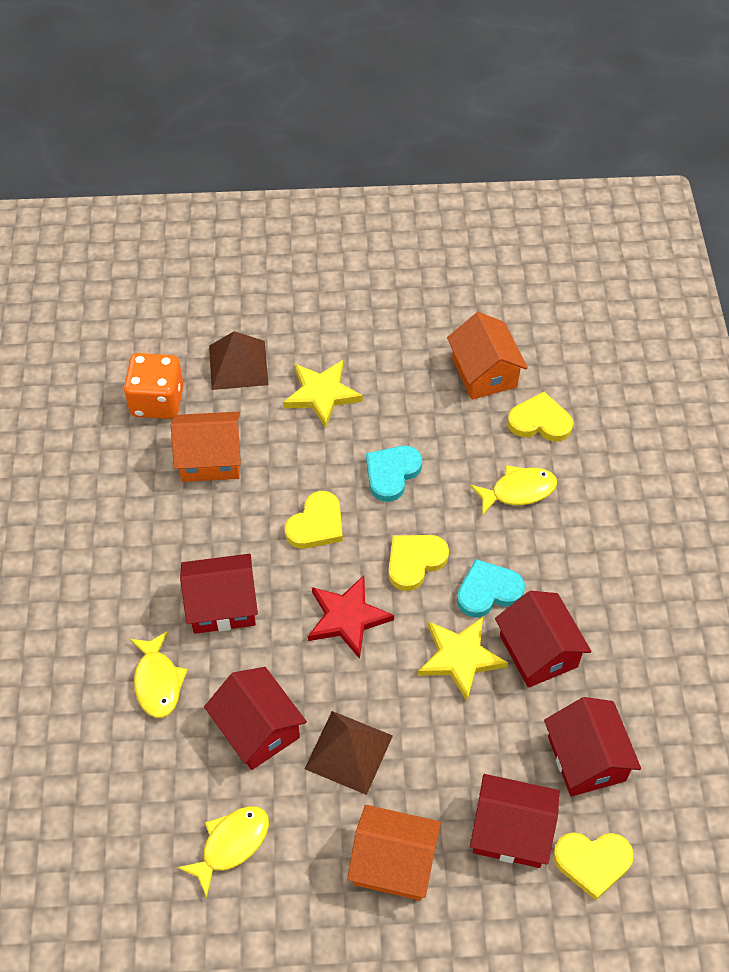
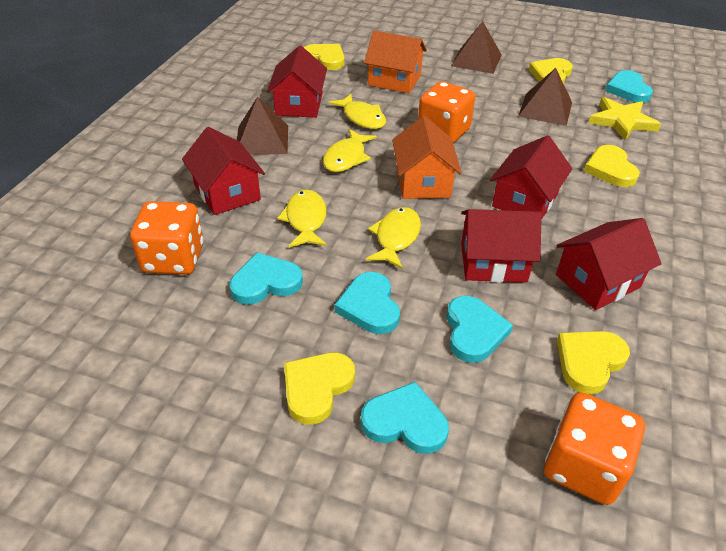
brown pyramid: [209,331,269,390] [305,711,393,795] = 2 -> [237,97,288,155] [451,21,502,74] [518,68,572,126] = 3
orange dice: [124,353,184,419] = 1 -> [130,201,204,275] [418,81,475,143] [544,392,645,505] = 3
orange house: [171,412,241,482] [347,805,441,901] [447,312,528,400] = 3 -> [364,31,427,93] [392,116,462,199] = 2
red star: [308,575,394,659] = 1 -> none = 0
turquoise heart: [366,446,422,502] [457,559,525,617] = 2 -> [230,253,303,305] [334,272,400,334] [361,382,449,454] [447,296,513,363] [605,70,653,103] = 5
yellow fish: [130,631,188,718] [177,806,269,898] [470,465,557,516] = 3 -> [277,189,327,248] [323,129,377,172] [328,94,386,129] [366,207,421,269] = 4
yellow heart: [285,491,343,549] [388,535,449,591] [507,392,573,442] [553,832,634,900] = 4 -> [284,352,355,425] [304,44,345,70] [529,58,573,84] [557,331,630,394] [584,145,640,187] = 5
yellow star: [283,360,363,428] [418,617,508,701] = 2 -> [589,97,661,140] = 1

